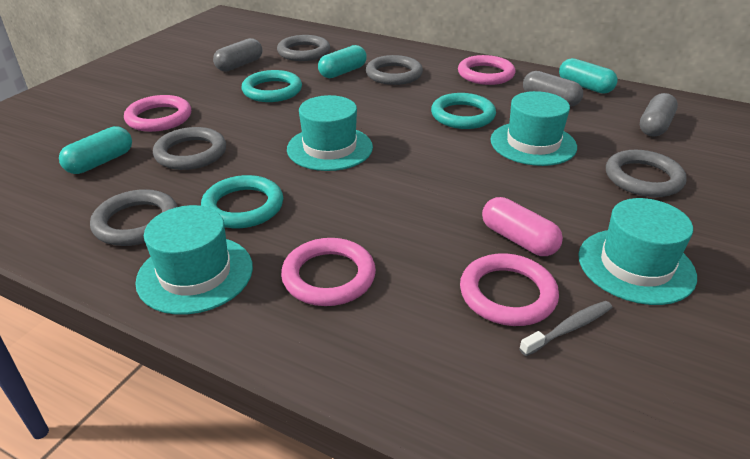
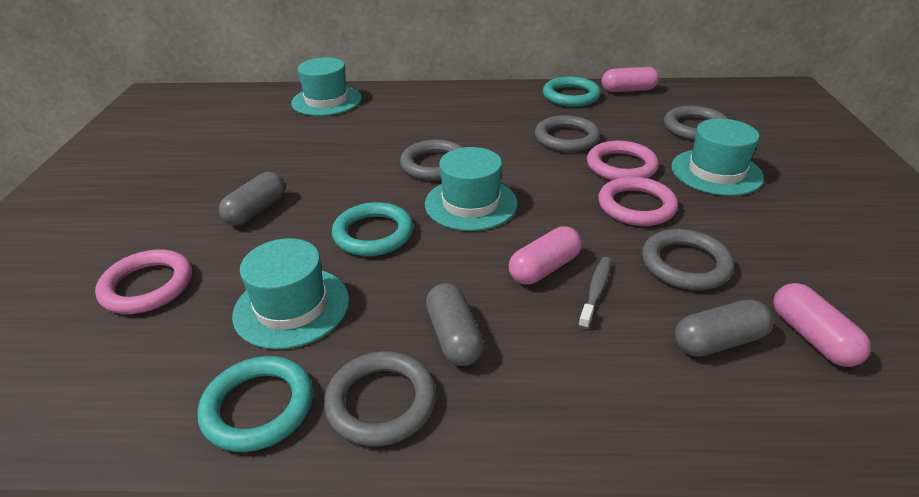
pink capsule: [482,197,563,256] = 1 -> [509,226,582,285] [602,67,659,92] [773,283,871,367] = 3
pink ring: [124,95,191,132] [281,238,376,306] [458,55,515,85] [460,253,559,326] = 4 -> [95,249,192,314] [587,140,659,180] [598,177,678,226] = 3
turquoise capsule: [59,126,132,174] [318,45,367,78] [559,58,617,94] = 3 -> none = 0

